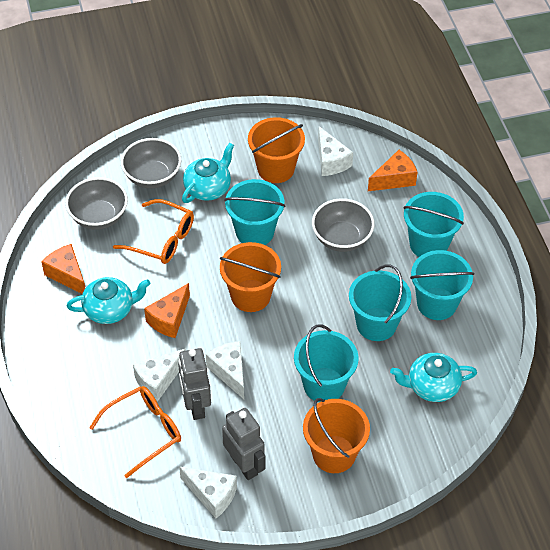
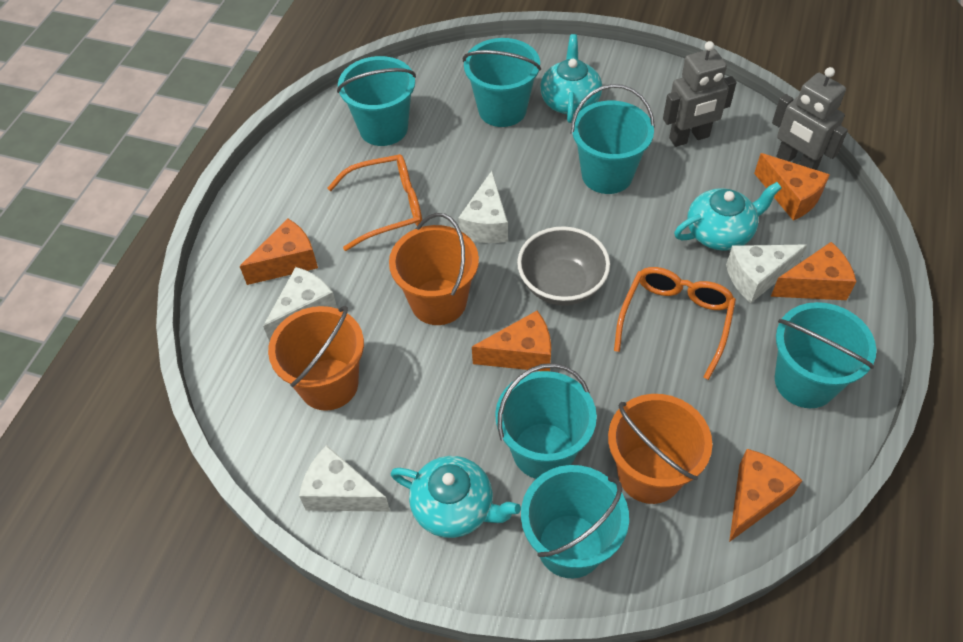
grey bowl: [65,177,128,230] [121,138,181,188] [312,198,375,252] = 3 -> [517,226,610,305] = 1
orange cheese: [41,244,85,294] [144,283,190,338] [368,150,418,191] = 3 -> [240,219,318,285] [472,311,551,371] [729,449,803,542] [754,153,830,220] [771,242,857,300] = 5
turquoise bucket: [224,179,286,245] [294,324,359,402] [349,264,411,341] [403,192,464,257] [410,250,474,320] = 5 -> [337,56,416,146] [463,38,541,127] [495,363,597,479] [521,465,629,578] [571,84,655,194] [775,302,876,408] = 6

